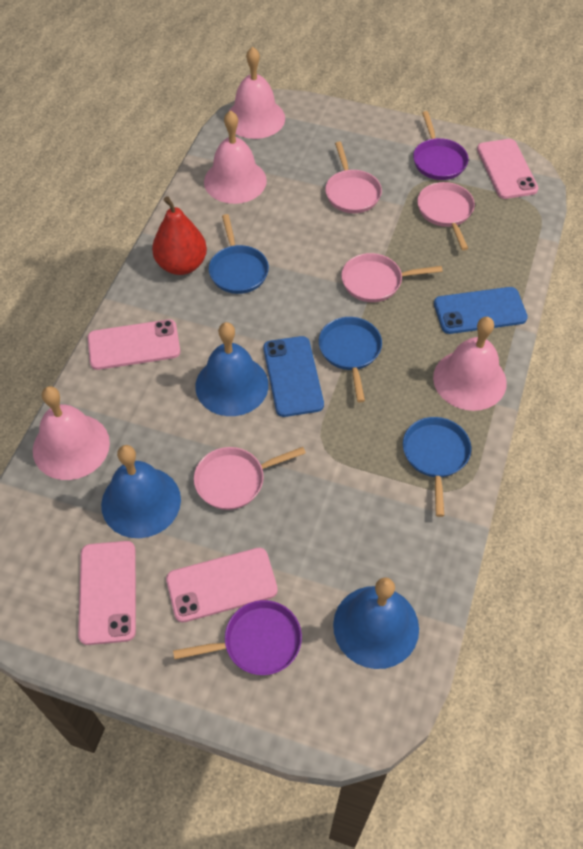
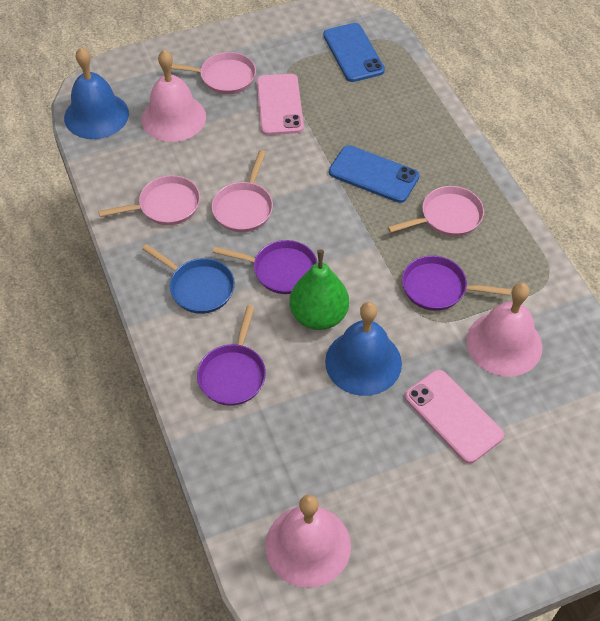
blue bell: [101,445,181,538] [195,322,269,416] [333,578,419,669] = 3 -> [64,47,129,139] [325,302,402,396] = 2
blue pan: [209,214,269,294] [319,317,382,402] [403,417,471,517] = 3 -> [142,244,235,314] = 1
green pear: none = 0 -> [290,249,349,330] = 1
pink bell: [33,386,110,480] [204,110,267,204] [228,47,285,139] [433,317,507,411] = 4 -> [142,50,206,142] [265,495,351,588] [466,283,542,377] = 3
pink phone: [78,541,136,645] [88,319,180,370] [166,548,278,622] [477,139,538,199] = 4 -> [257,74,304,135] [405,370,504,464] = 2
purple pan: [173,600,302,675] [413,111,468,180] = 2 -> [197,305,266,406] [213,240,318,294] [402,256,511,311] = 3
red pear: [152,196,207,275] = 1 -> none = 0

